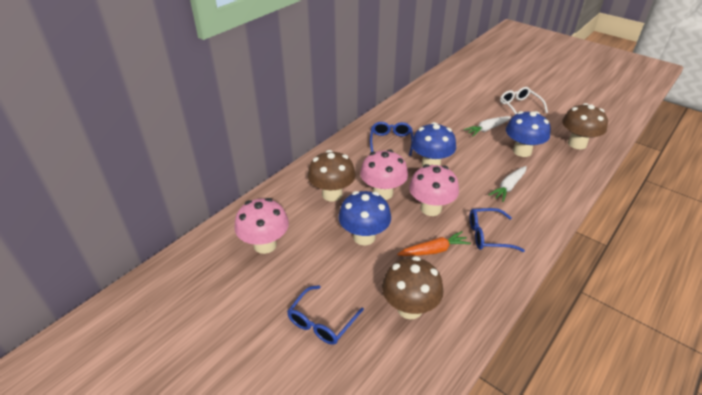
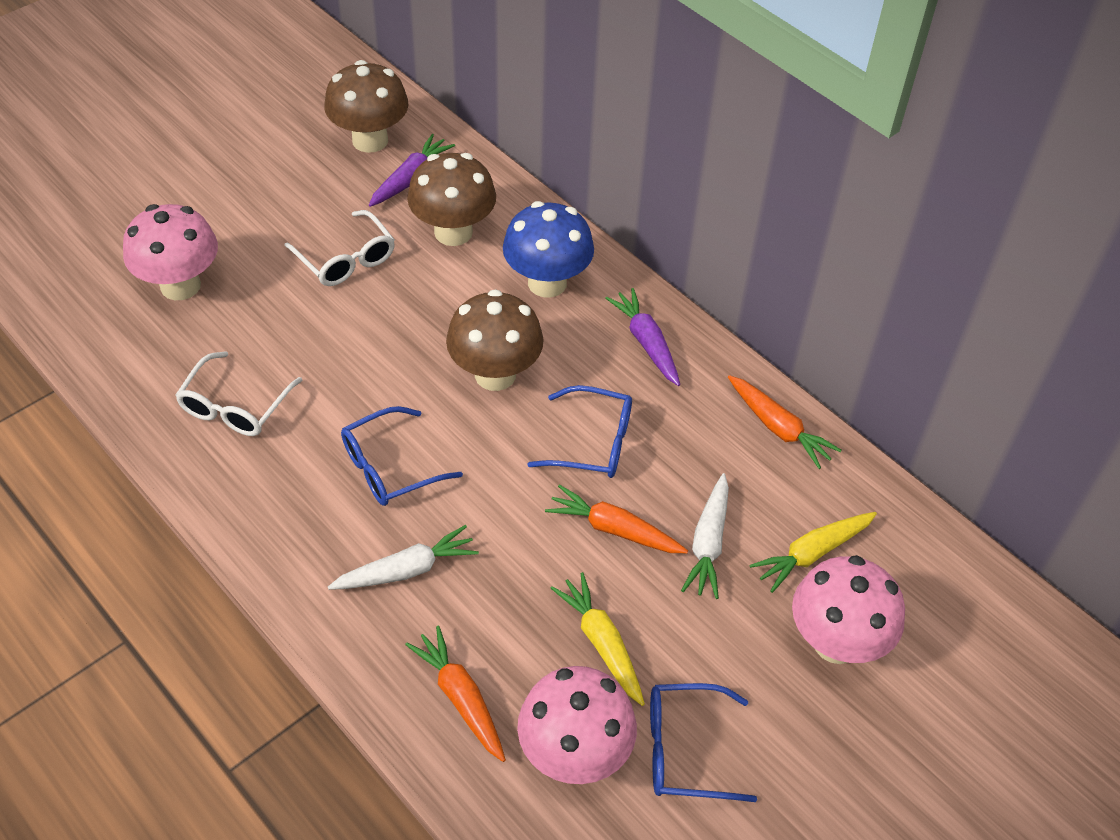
blue mushroom: [339,191,391,245] [411,122,456,167] [506,111,551,157] = 3 -> [503,201,594,298] = 1
orange carrot: [397,231,471,256] = 1 -> [405,625,506,762] [545,485,688,553] [728,375,842,469] = 3
purple carrot: none = 0 -> [368,134,455,207] [605,288,680,386] = 2
white glasses: [500,87,548,115] = 1 -> [175,351,302,436] [284,210,395,286] = 2
yellow carrot: none = 0 -> [551,572,645,706] [749,512,877,593] = 2

